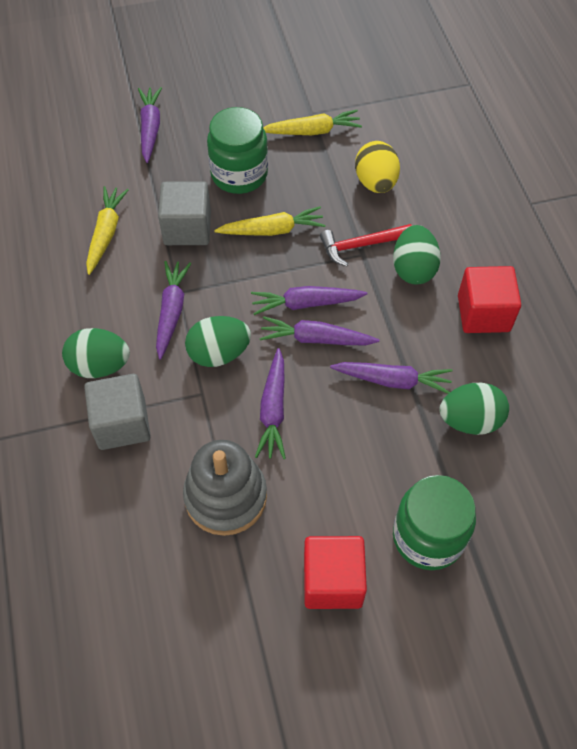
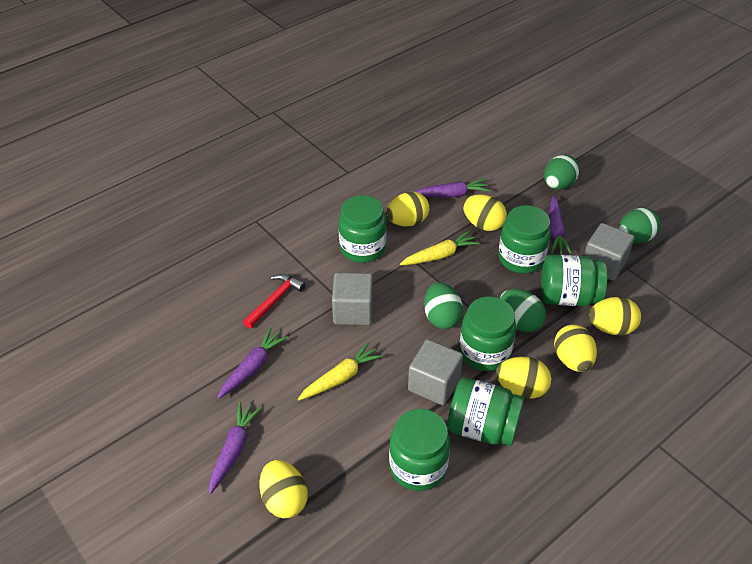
green jar: [207,107,268,194] [393,475,476,570] = 2 -> [338,195,387,263] [389,409,451,491] [447,377,524,446] [459,297,516,371] [498,205,551,274] [541,254,607,306] = 6
grey cube: [84,374,151,450] [158,181,211,245] = 2 -> [332,273,373,325] [408,339,463,405] [584,223,635,281] = 3
grey stacking toy: [183,440,267,536] = 1 -> none = 0
purple carrot: [138,87,162,163] [156,261,192,360] [251,286,368,315] [255,348,286,459] [259,316,379,345] [330,362,453,394] = 6 -> [209,402,262,494] [217,328,288,399] [414,179,490,198] [549,196,572,254] = 4
red cube: [304,536,367,609] [458,266,521,333] = 2 -> none = 0
yellow carrot: [86,186,129,275] [214,206,325,236] [263,110,362,135] = 3 -> [298,342,383,401] [400,231,480,265] = 2
yellow egg: [355,141,400,193] = 1 -> [259,460,308,518] [386,192,429,226] [463,194,507,231] [496,357,551,399] [554,325,597,372] [589,297,641,336] = 6

